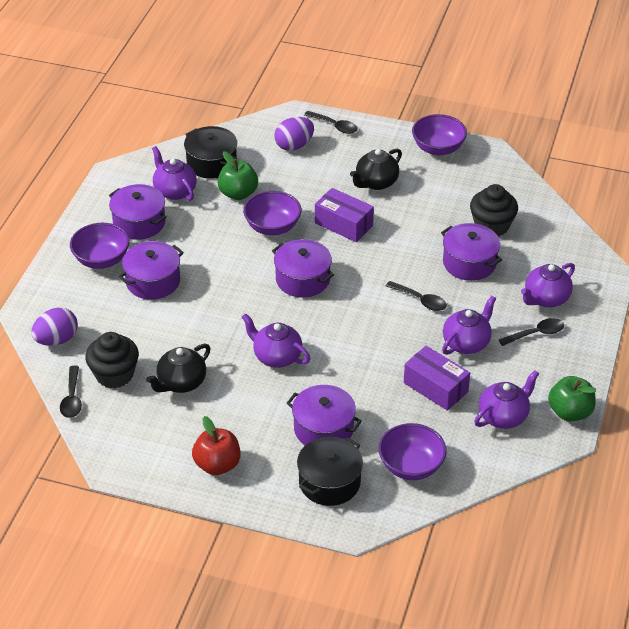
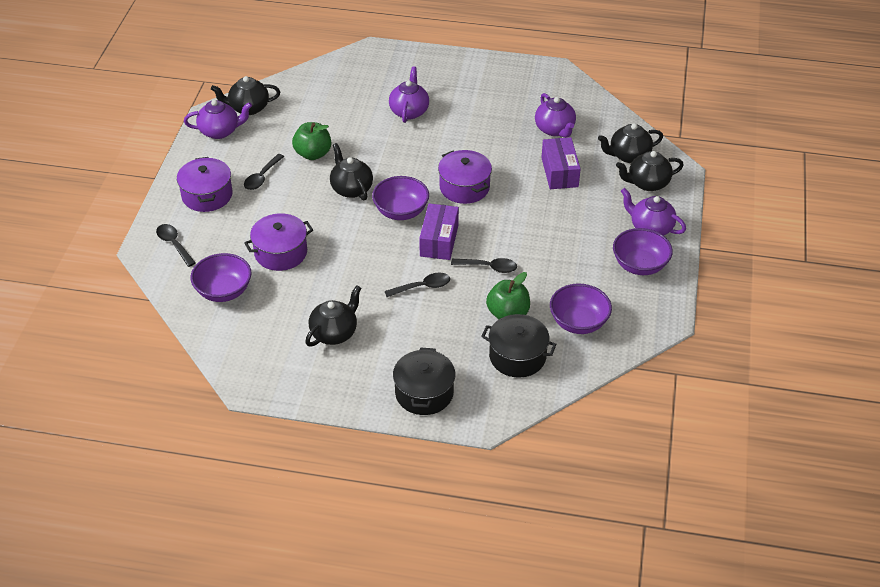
black cupcake: [85,332,139,388] [470,184,518,236] = 2 -> none = 0
black teapot: [146,344,210,393] [350,149,402,190] = 2 -> [211,76,280,115] [305,286,361,347] [330,143,373,200] [598,123,663,163] [616,151,684,191] = 5
purple egg: [31,307,78,346] [274,117,314,151] = 2 -> none = 0
purple pot: [109,184,167,240] [119,241,184,300] [272,239,334,298] [287,385,362,445] [441,223,502,281] = 5 -> [177,157,232,212] [244,213,313,271] [438,150,492,204] = 3
purple teapot: [152,146,196,201] [242,313,310,368] [442,296,496,355] [474,370,539,429] [521,263,575,307] = 5 -> [184,100,252,139] [389,66,429,123] [535,93,576,138] [621,188,686,236] = 4
red apple: [192,416,241,475] = 1 -> none = 0

